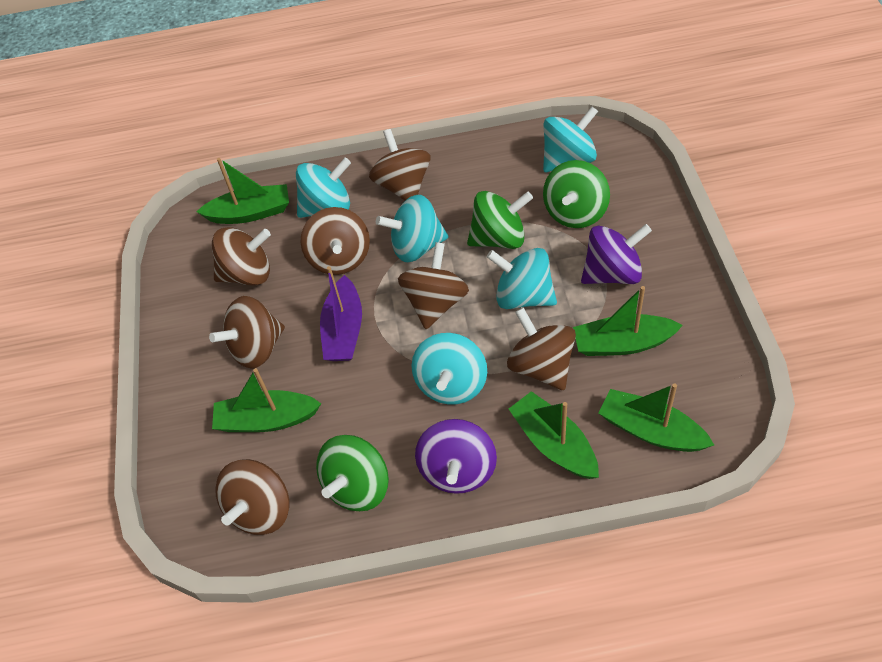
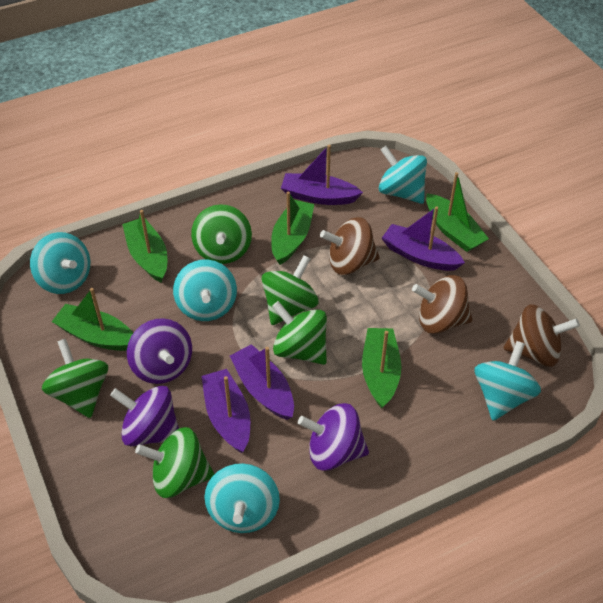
brown spinning top: [209,296,285,369] [212,227,271,286] [215,459,290,535] [300,207,370,275] [369,129,430,200] [398,242,469,329] [507,307,576,390] = 7 -> [320,217,380,275] [412,275,472,334] [503,304,580,367] = 3
green spinning top: [316,435,389,511] [467,191,533,249] [543,160,610,228] = 3 -> [42,339,108,418] [135,427,214,498] [191,204,252,264] [261,255,319,325] [272,301,327,365] = 5
purple boat: [320,266,362,361] = 1 -> [201,369,250,453] [230,344,294,420] [281,145,363,205] [381,206,465,271] = 4
purple spinning top: [415,419,497,494] [581,224,652,284] = 2 -> [110,386,179,446] [127,318,192,384] [298,403,369,471] = 3

